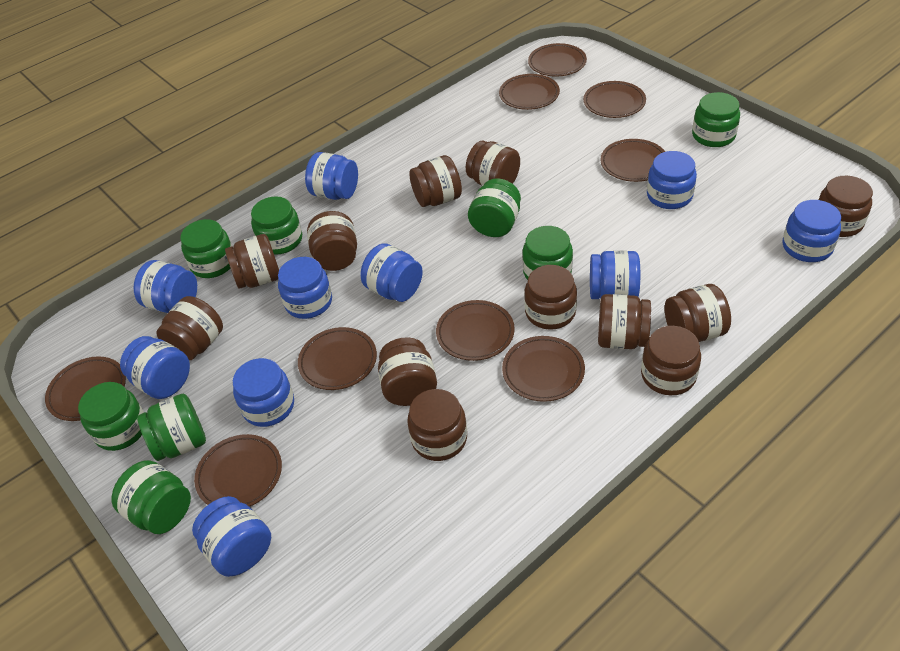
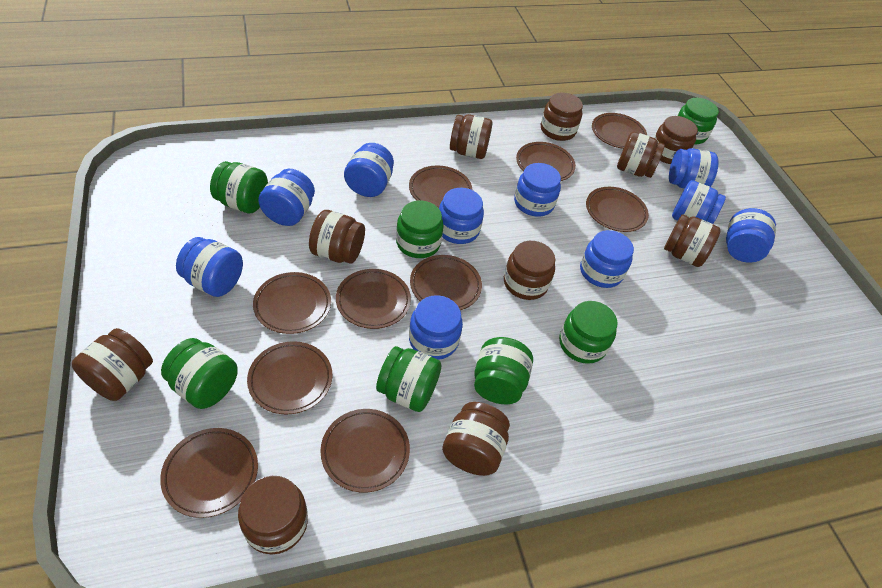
brown jar: [156,296,223,360] [225,234,279,289] [307,211,357,271] [378,337,437,406] [407,389,467,461] [409,155,462,207] [466,141,520,186] [524,265,577,329] [598,294,651,349] [641,326,701,395] [665,284,731,342] [818,176,873,237] = 12 -> [72,328,153,401] [238,476,308,554] [309,210,365,263] [442,402,510,476] [450,114,492,159] [504,241,556,300] [541,92,583,141] [617,132,665,178] [654,116,698,164] [664,214,721,267] = 10
brown plate: [45,356,126,421] [194,434,282,507] [298,327,377,390] [436,300,515,361] [499,74,560,110] [502,336,585,402] [528,43,587,77] [583,81,646,118] [600,139,665,182] = 9 -> [160,428,258,518] [247,341,332,414] [253,272,331,334] [320,409,410,493] [336,269,411,329] [409,165,472,208] [410,255,482,310] [516,142,576,181] [586,187,649,232] [592,113,647,149] = 10
green jar: [78,382,144,451] [111,460,191,534] [137,394,206,461] [180,219,232,278] [251,196,302,255] [468,178,521,237] [522,226,573,280] [692,92,740,147] = 8 -> [161,338,238,409] [210,161,268,213] [376,346,442,412] [396,200,444,258] [474,337,533,404] [559,301,618,364] [677,98,719,144] = 7

